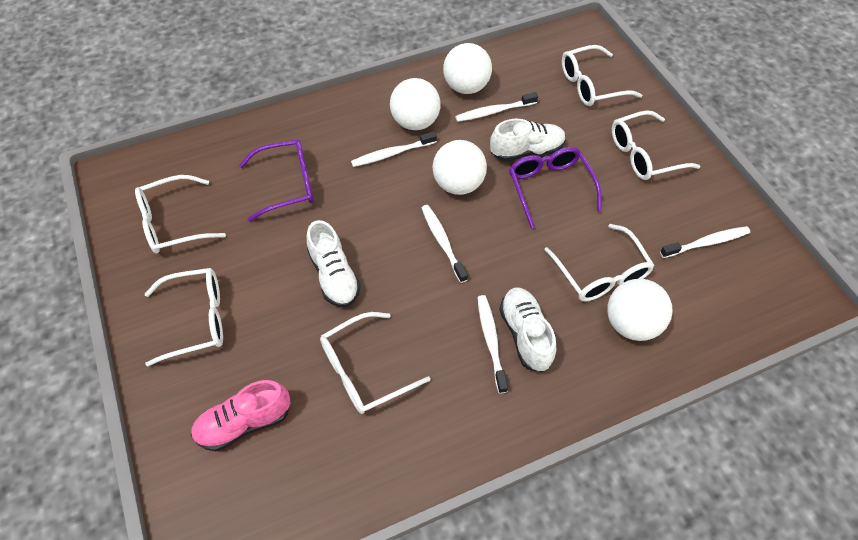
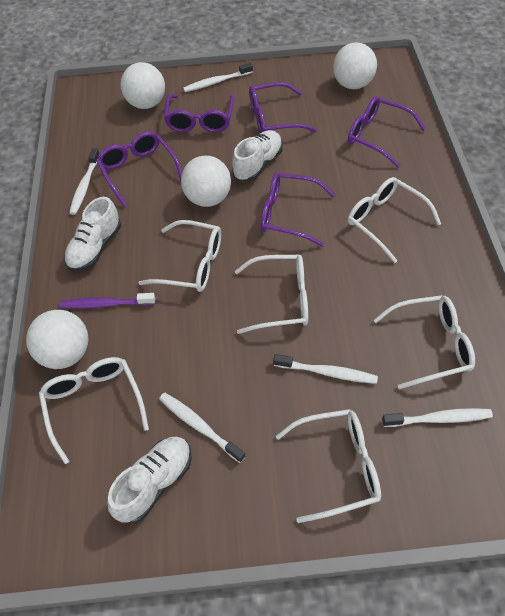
pink shoe: [191,380,290,451] = 1 -> none = 0
purple glasses: [239,139,314,222] [509,147,602,229] = 2 -> [97,132,182,207] [164,94,234,132] [249,82,317,133] [261,172,335,247] [348,96,426,168] = 5
purple toothbrush: none = 0 -> [59,293,155,309] = 1

